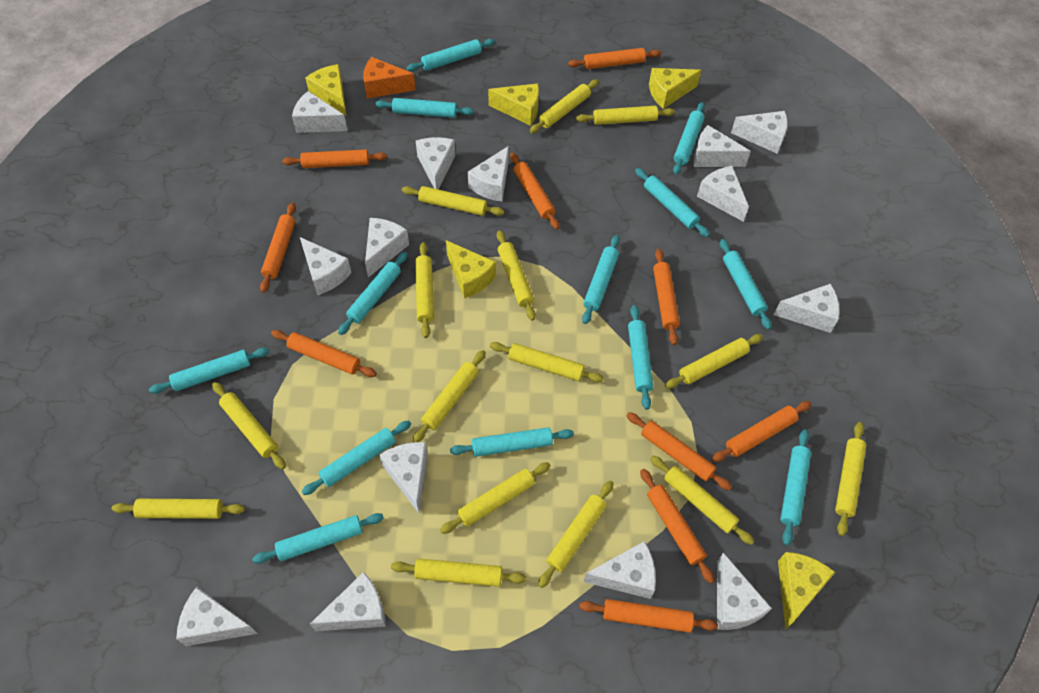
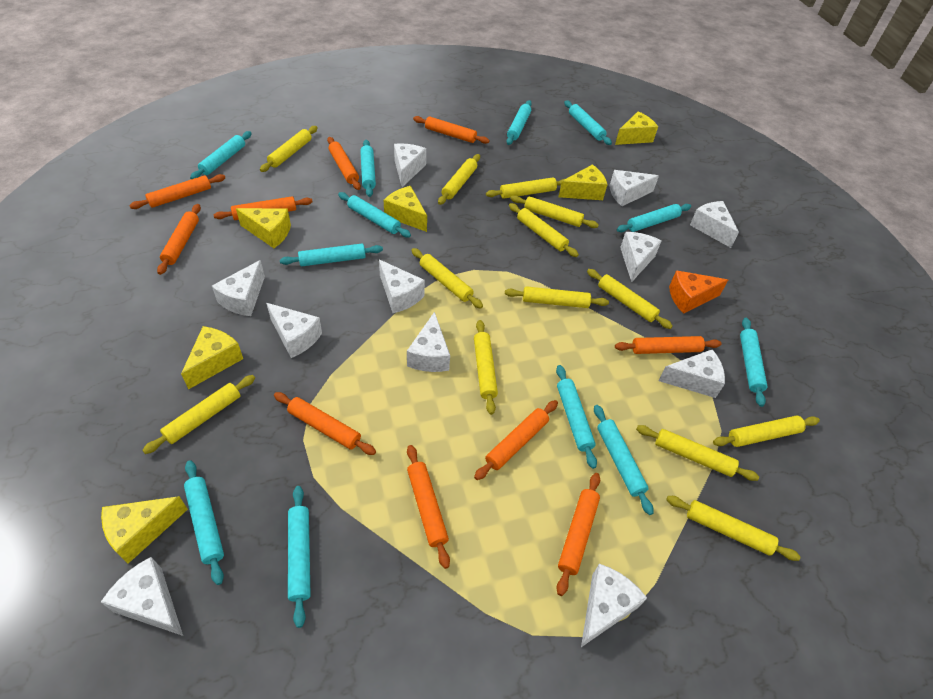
turquoise rolling pin: [149,348,269,394] [252,513,384,563] [302,420,411,495] [338,252,408,335] [375,98,474,118] [407,39,495,71] [450,427,574,457] [582,235,620,324] [628,305,653,410] [635,168,710,237] [673,102,705,175] [720,239,772,330] [780,429,811,546] = 13 -> [184,460,224,585] [190,131,252,179] [280,244,383,266] [288,486,311,628] [338,192,411,238] [360,140,376,197] [506,100,532,145] [556,365,597,469] [564,100,612,145] [594,405,654,515] [617,204,691,232] [740,318,767,407] = 12
white cheese: [176,587,258,646] [292,91,348,133] [300,237,352,295] [310,572,386,631] [365,218,409,277] [379,442,428,513] [416,137,455,189] [468,146,509,202] [584,541,656,599] [694,125,751,167] [697,166,749,222] [717,553,772,630] [731,111,788,153] [774,284,840,333] = 14 -> [101,557,183,636] [212,260,265,316] [266,303,322,358] [379,260,425,313] [394,143,426,187] [407,312,450,372] [581,564,647,647] [610,170,659,206] [620,232,662,282] [658,349,725,398] [690,201,739,248] = 11
yellow cheese: [305,64,346,115] [446,240,496,299] [488,83,539,126] [649,68,701,109] [778,552,835,629] = 5 -> [101,496,188,564] [181,326,243,389] [236,208,291,248] [384,186,427,232] [558,164,608,200] [615,111,658,145] = 6
yellow rolling pin: [112,499,245,519] [212,382,286,469] [391,558,526,587] [402,186,504,216] [413,350,486,442] [415,242,434,338] [440,462,551,534] [490,342,604,383] [497,230,536,321] [530,79,599,133] [538,481,613,588] [576,106,675,125] [650,456,754,545] [665,334,763,389] [835,422,866,536] = 15 -> [142,375,255,454] [260,126,317,172] [411,248,483,309] [438,154,480,205] [474,320,498,415] [486,177,565,199] [505,286,609,308] [509,203,579,257] [511,195,599,228] [587,269,673,329] [636,425,759,481] [666,496,801,561] [713,416,820,447] = 13

